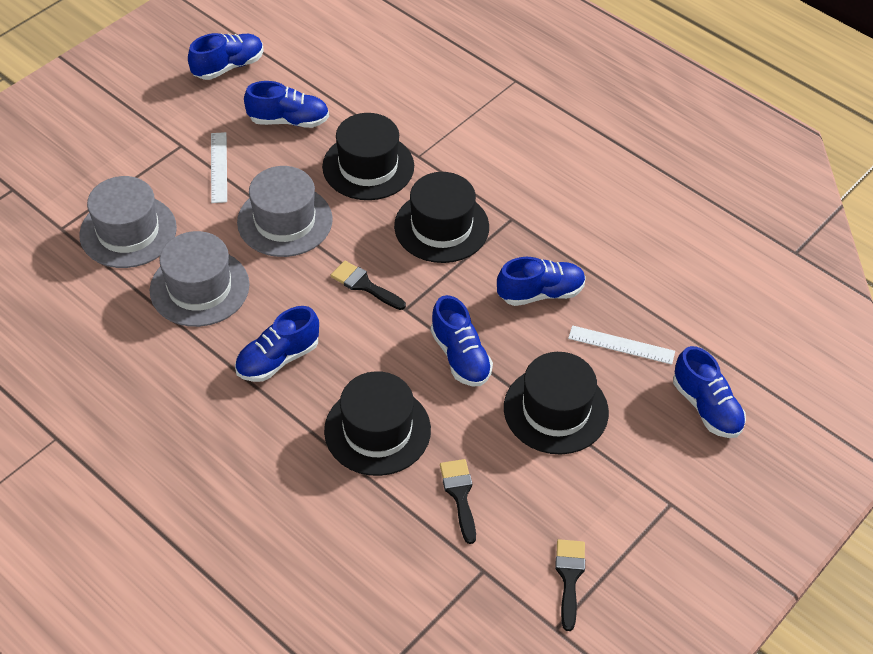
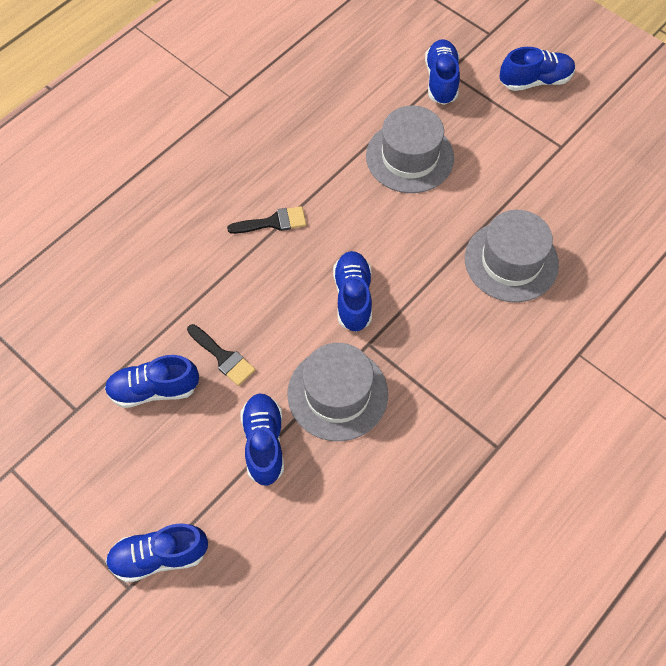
black brush: [331,261,406,310] [440,459,476,544] [555,539,585,631] = 3 -> [187,324,255,386] [227,206,306,234] = 2
black hat: [322,113,414,200] [324,371,431,476] [394,172,489,263] [504,352,609,454] = 4 -> none = 0
white ruler: [211,132,227,203] [568,325,675,365] = 2 -> none = 0

